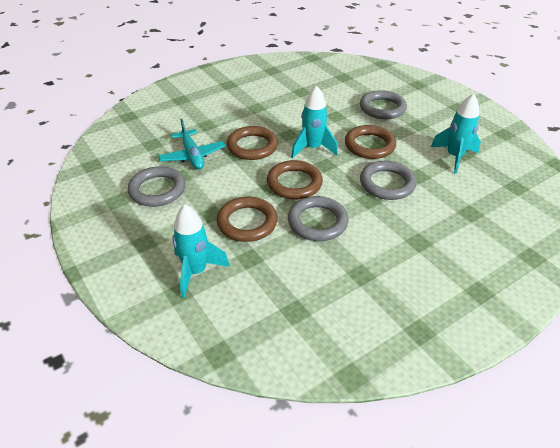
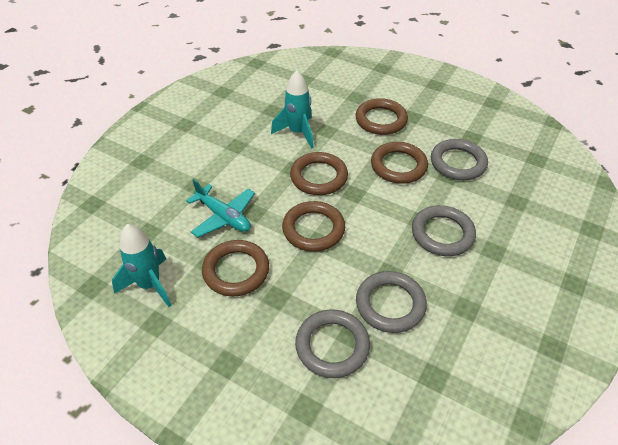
brown ring: [217,197,278,242] [227,126,278,160] [267,160,323,199] [345,125,396,159] = 4 -> [202,240,269,296] [282,201,345,251] [290,152,348,195] [355,98,408,135] [371,142,428,184] = 5
turquoise rocket: [172,204,230,298] [291,85,338,159] [431,93,481,174] = 3 -> [112,224,171,307] [271,70,314,149] = 2

